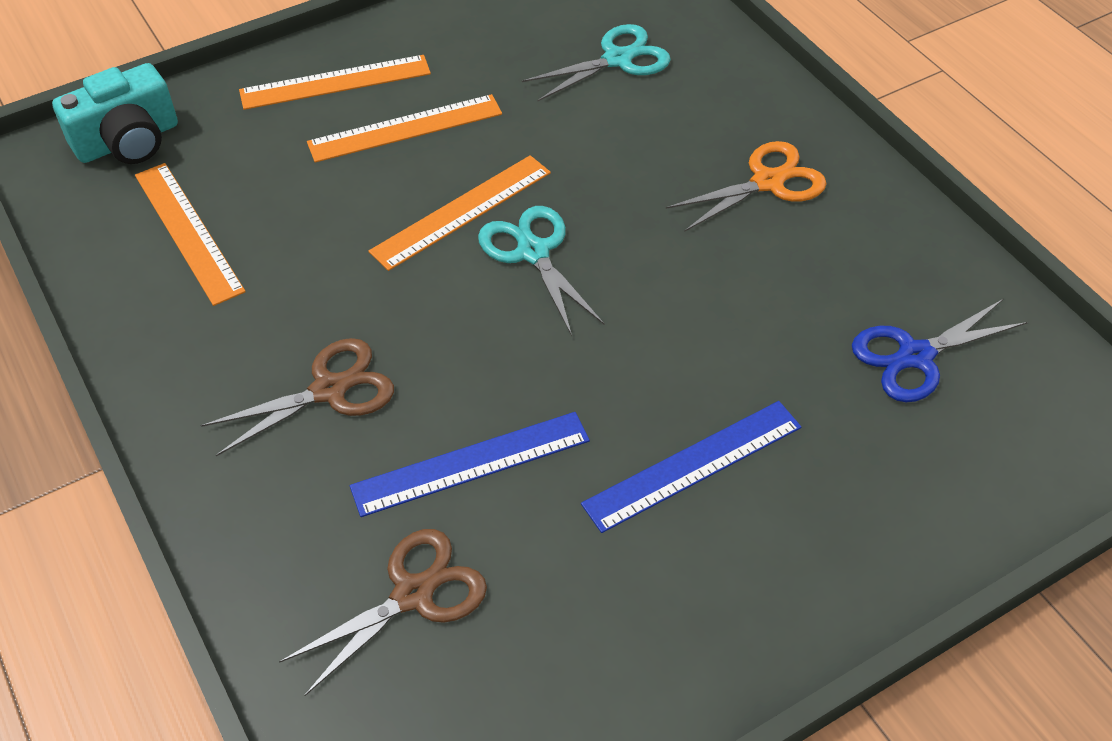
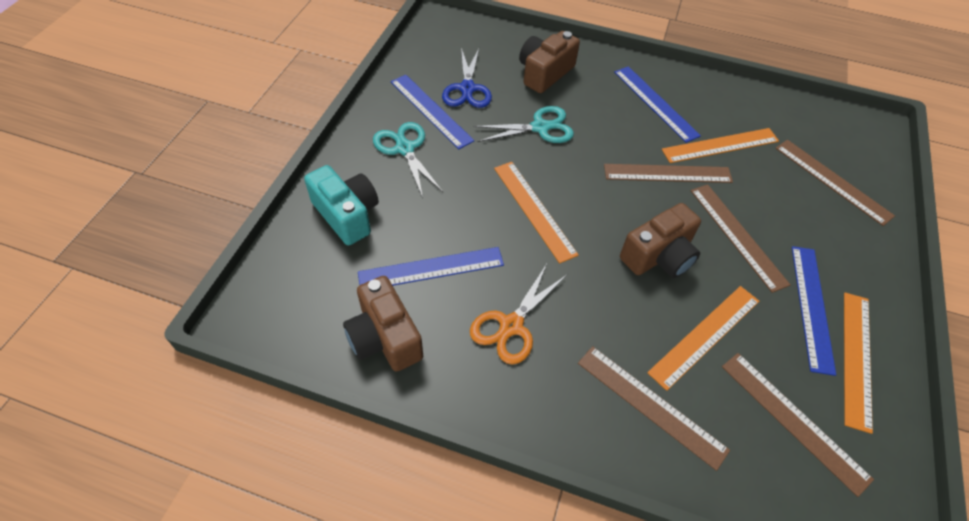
blue ruler: [350,412,590,517] [581,401,801,533] = 2 -> [358,247,504,286] [391,75,474,149] [614,66,701,143] [792,246,836,376] = 4
brown camera: none = 0 -> [343,276,423,372] [519,31,580,93] [620,203,701,278] = 3
brown ruler: none = 0 -> [578,346,730,471] [604,164,733,183] [691,184,791,293] [722,353,874,497] [775,140,895,226] = 5
brown scissors: [201,338,394,456] [279,529,487,696] = 2 -> none = 0

